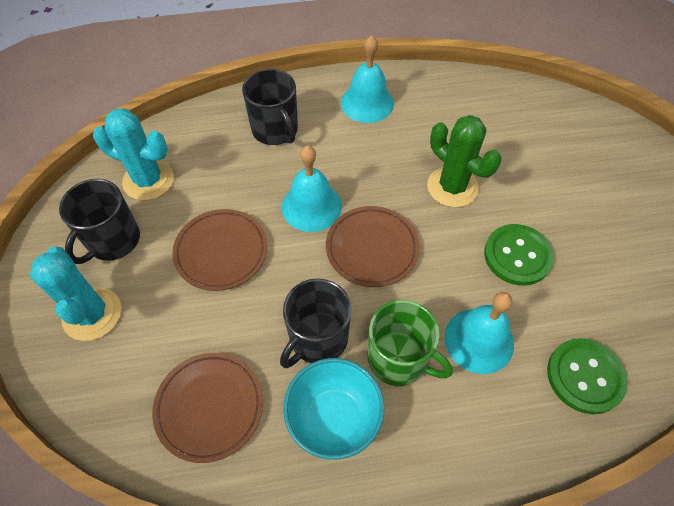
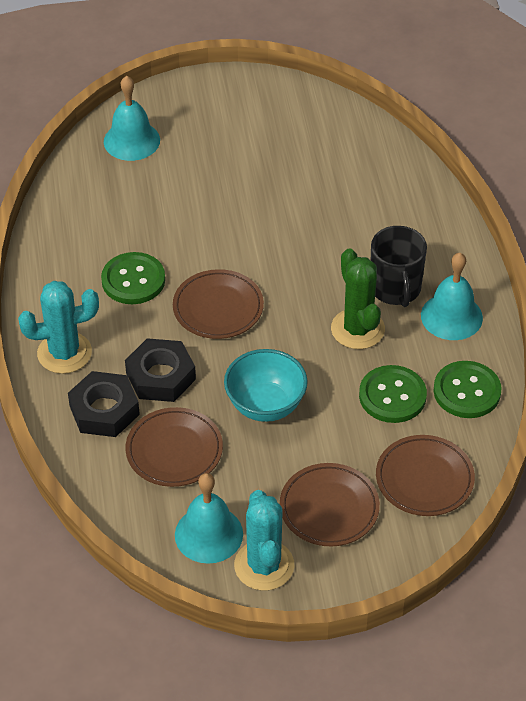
black mug: [59,179,140,264] [242,69,298,145] [280,279,352,368] = 3 -> [371,226,427,307] = 1
black nut: none = 0 -> [68,371,140,437] [125,338,196,402] = 2
brown plate: [152,353,263,463] [172,209,267,291] [326,206,420,287] = 3 -> [125,407,223,487] [173,269,264,339] [280,463,380,547] [376,435,475,516] = 4
green button: [484,224,554,286] [547,338,628,414] = 2 -> [101,252,165,304] [359,365,427,423] [434,361,501,418] = 3
green mug: [368,300,453,386] = 1 -> none = 0

